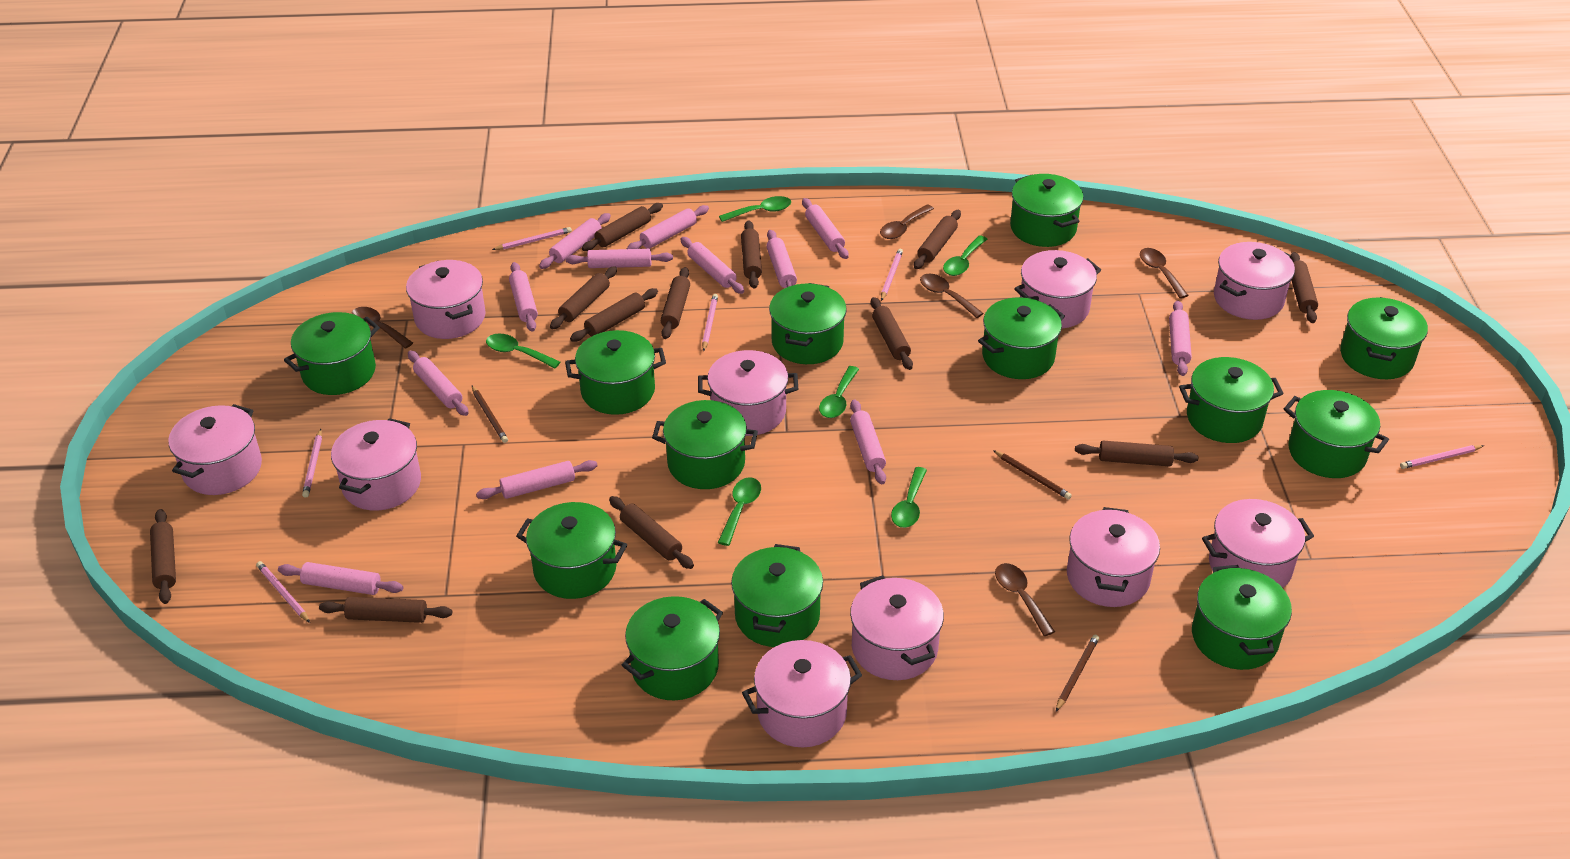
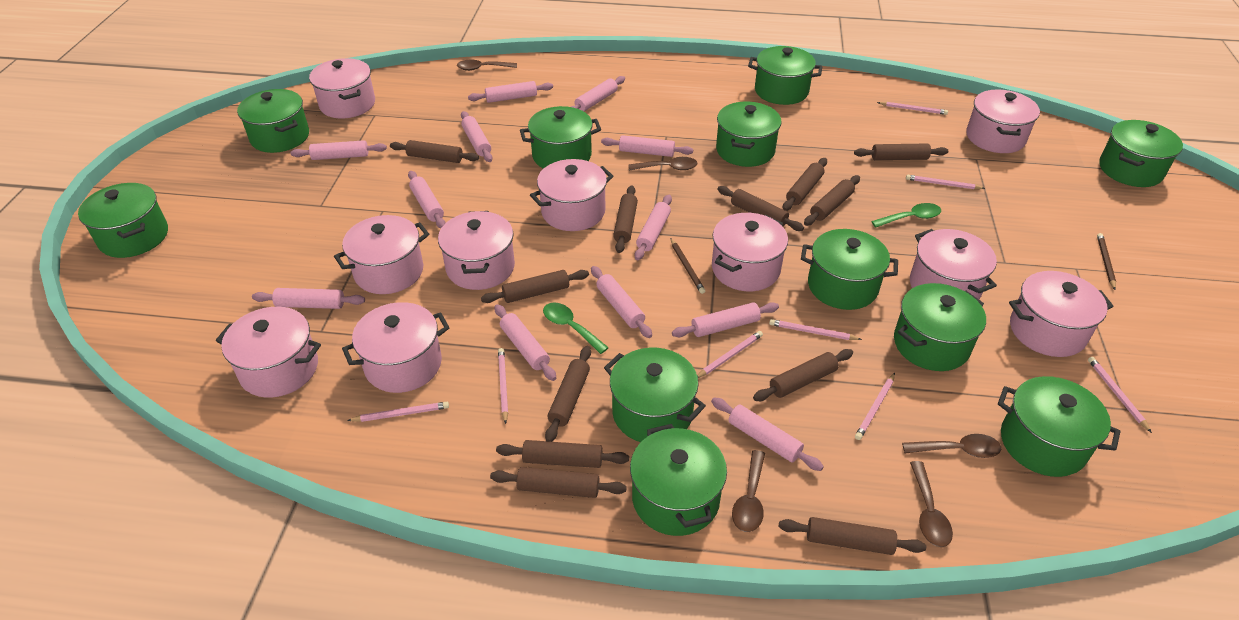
brown pencil: [472,386,508,443] [993,450,1072,499] [1056,635,1099,711] = 3 -> [671,239,705,294] [1097,233,1116,290] = 2
green pot: [284,312,380,395] [516,502,627,599] [565,330,666,415] [622,596,723,700] [652,400,758,489] [731,544,823,647] [769,283,847,364] [978,297,1065,379] [1010,174,1084,247] [1179,357,1284,443] [1192,565,1292,670] [1284,390,1389,478] [1340,297,1428,379] = 13 -> [78,183,168,258] [237,89,309,153] [520,106,601,169] [604,348,706,442] [630,424,727,536] [716,102,782,167] [748,46,822,105] [801,229,898,310] [894,283,986,371] [998,376,1121,477] [1099,120,1183,187] = 11
green spoon: [486,334,560,368] [718,477,761,546] [719,196,791,222] [819,366,859,418] [891,467,927,528] [943,235,987,276] = 6 -> [543,302,609,354] [871,203,941,228] = 2
pink pencil: [256,561,310,623] [302,429,322,498] [492,227,572,250] [702,294,718,351] [881,249,903,301] [1400,445,1484,469] = 6 -> [347,402,449,422] [498,348,508,424] [697,331,763,378] [769,319,862,340] [855,373,895,440] [877,102,948,115] [906,175,985,189] [1088,357,1152,433] = 8

